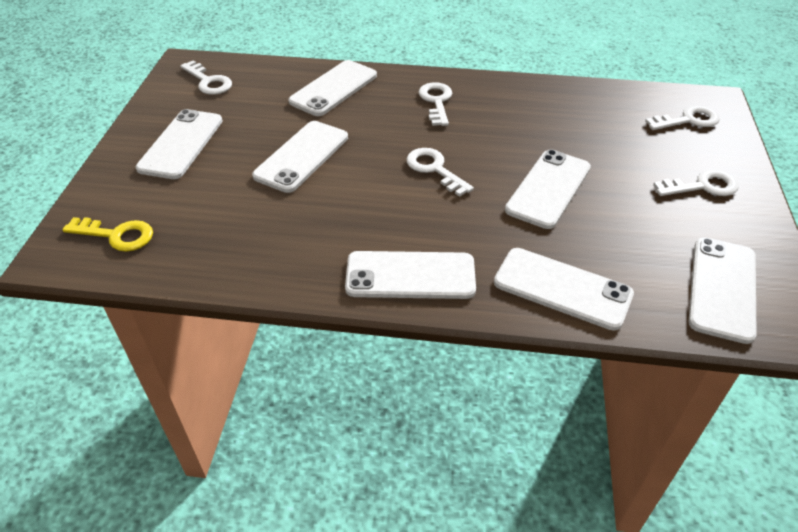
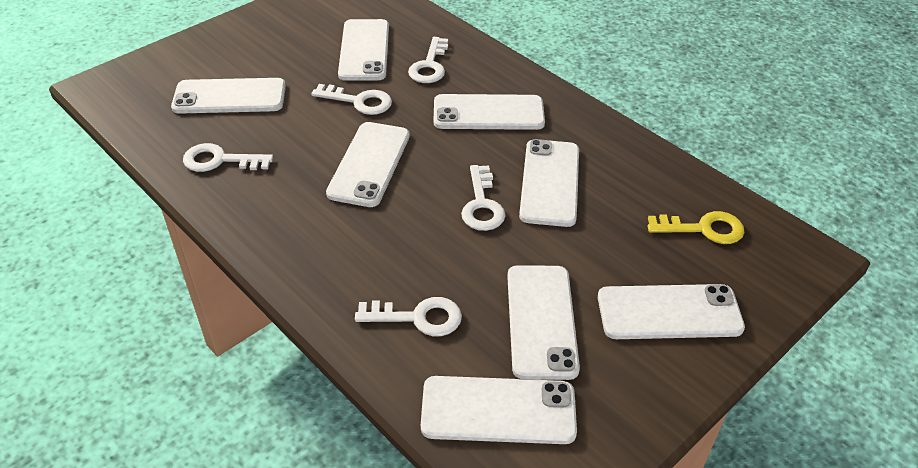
white phone: [135,109,222,179] [252,121,348,193] [288,60,377,116] [345,251,476,299] [494,248,634,331] [505,149,591,229] [689,237,756,344] = 7 -> [171,78,286,114] [326,122,410,207] [338,19,389,81] [421,376,577,444] [434,94,545,130] [507,265,580,380] [519,139,579,227] [598,284,745,339] = 8

